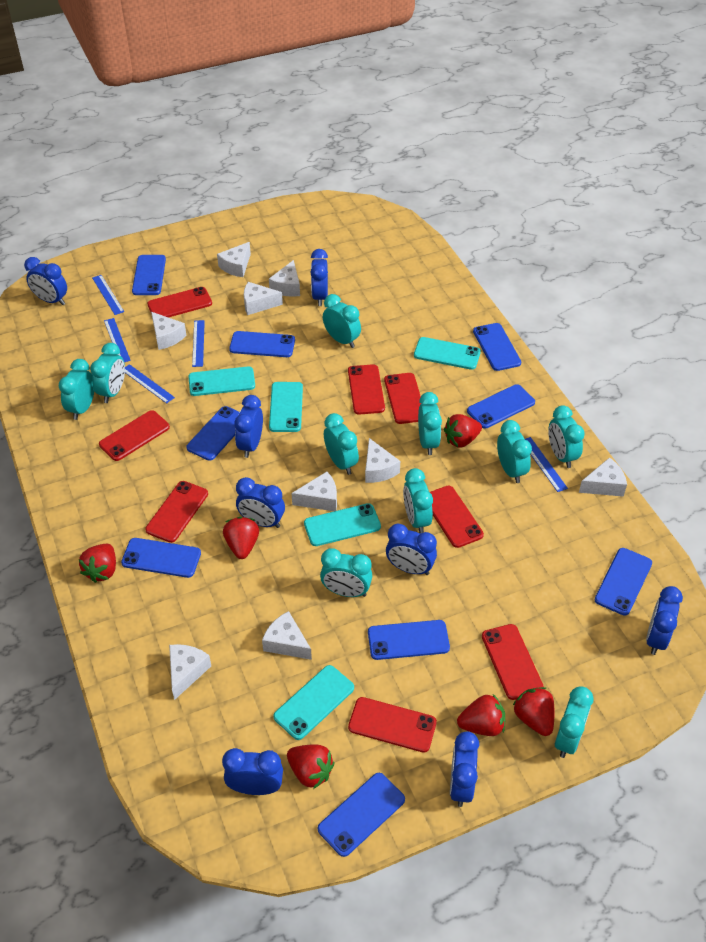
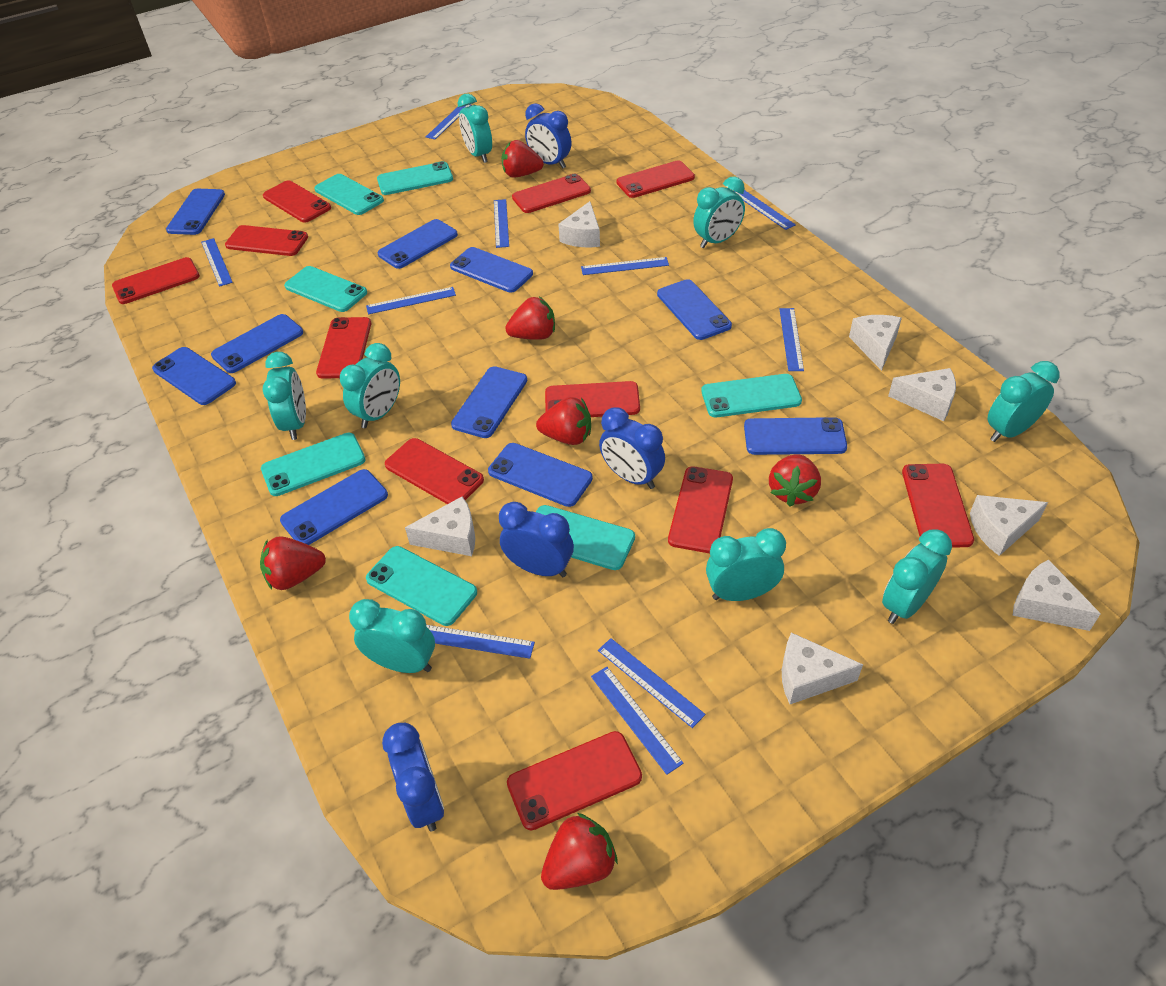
blue clock: [24,257,67,305] [222,748,283,795] [234,395,263,458] [236,477,285,528] [310,249,328,306] [386,524,437,575] [450,732,479,807] [646,586,683,655] = 8 -> [382,723,444,832] [499,502,574,577] [525,103,572,169] [599,407,665,489] = 4
blue phone: [121,538,201,578] [132,255,166,295] [186,406,240,461] [229,331,295,357] [318,773,405,857] [368,620,450,660] [467,384,535,429] [473,323,521,371] [594,548,652,615] = 9 -> [152,347,236,405] [166,189,225,235] [211,314,303,373] [280,469,388,545] [378,219,458,269] [450,247,533,293] [451,366,527,438] [488,443,593,507] [657,279,732,340] [744,417,847,455] = 10
blue ruler: [92,275,124,315] [104,318,131,362] [125,364,175,403] [192,320,205,367] [525,437,568,492] = 5 -> [201,238,233,287] [366,287,456,314] [426,104,471,139] [426,625,535,659] [494,199,509,248] [581,257,669,275] [591,667,684,775] [598,638,706,728] [734,190,796,230] [779,308,804,371] = 10
red phone: [99,410,170,461] [145,481,208,543] [147,287,212,318] [348,364,385,415] [348,697,437,753] [384,373,422,424] [430,486,484,548] [482,624,544,700] = 8 -> [112,257,200,304] [225,225,308,256] [263,180,331,223] [316,317,371,379] [385,438,484,504] [507,731,642,830] [512,174,591,213] [545,381,640,417] [617,161,695,198] [668,466,733,553] [902,464,974,548] = 11
turquoise clock: [59,359,94,420] [90,343,125,403] [320,548,372,597] [323,294,361,348] [324,413,359,475] [403,468,433,534] [418,392,442,455] [497,420,532,483] [548,405,585,468] [555,687,594,758] = 10 -> [263,352,306,440] [340,343,400,428] [349,599,435,673] [458,94,492,163] [693,176,745,248] [706,528,786,601] [882,529,952,624] [987,361,1060,442] = 8
turquoise phone: [188,366,255,396] [269,382,303,432] [273,665,354,740] [304,503,381,546] [414,337,481,370] = 5 -> [261,433,365,496] [284,266,367,312] [314,174,384,215] [366,546,477,626] [377,161,453,195] [536,505,635,570] [701,374,802,417] = 7
white cheese: [151,312,187,350] [169,644,211,700] [217,242,251,277] [244,282,283,315] [262,611,312,660] [269,260,300,297] [292,472,337,511] [365,438,400,483] [579,457,627,497] = 9 -> [405,496,475,556] [558,201,600,247] [782,633,863,704] [849,315,902,371] [888,368,956,421] [970,495,1048,556] [1013,559,1101,631] = 7

